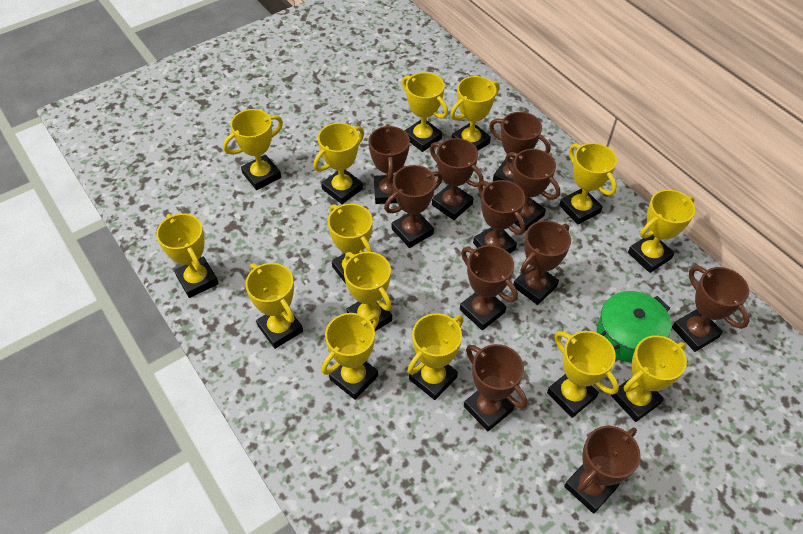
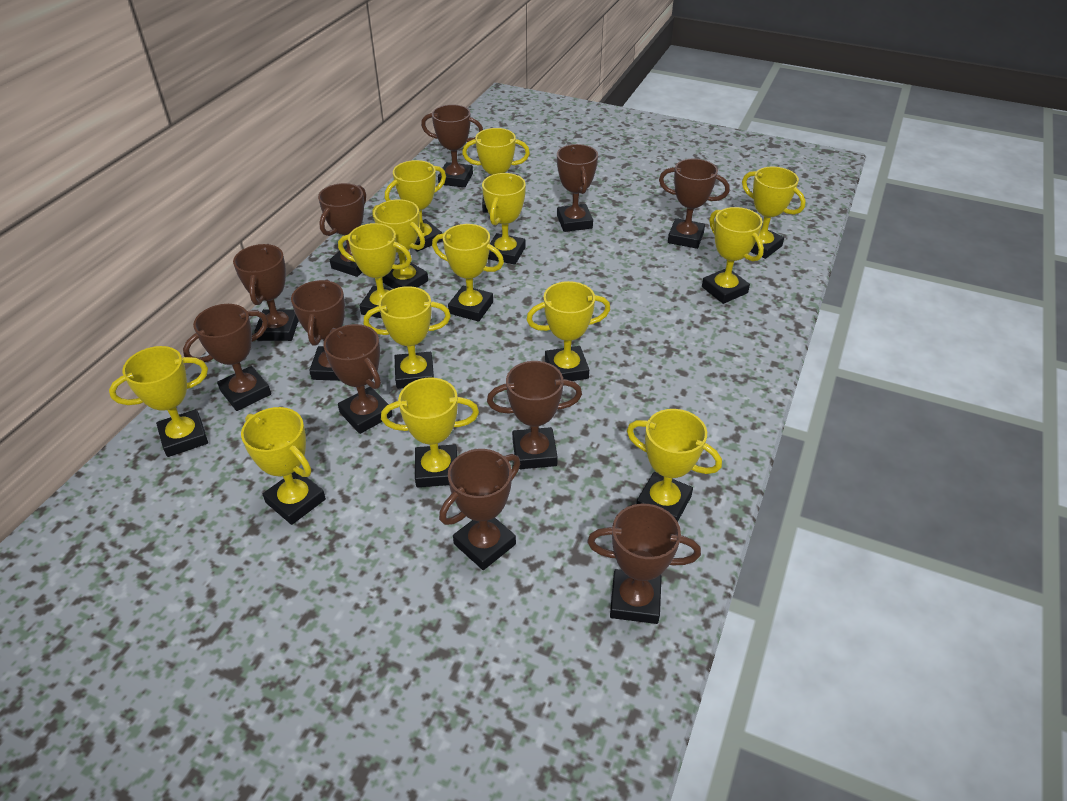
green pot: [597,291,671,363] = 1 -> none = 0

